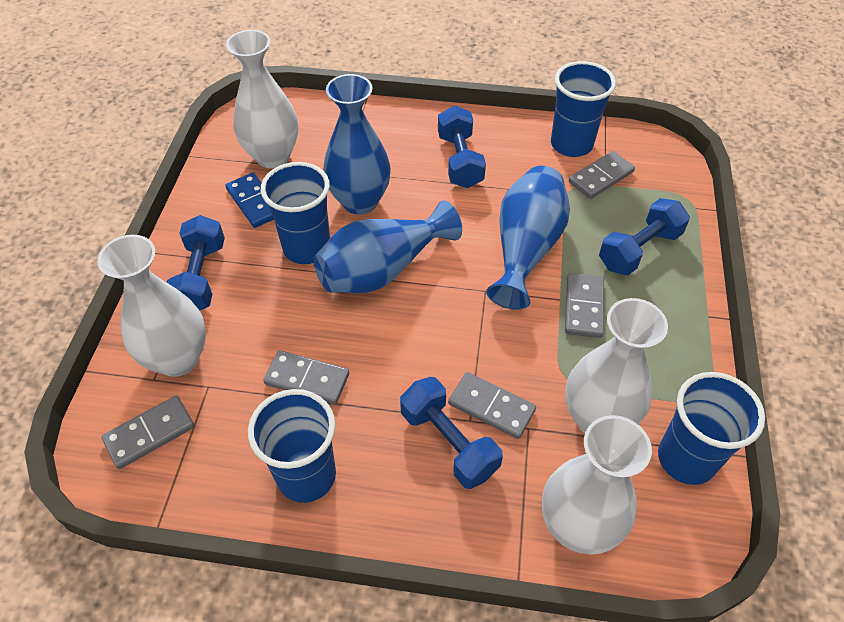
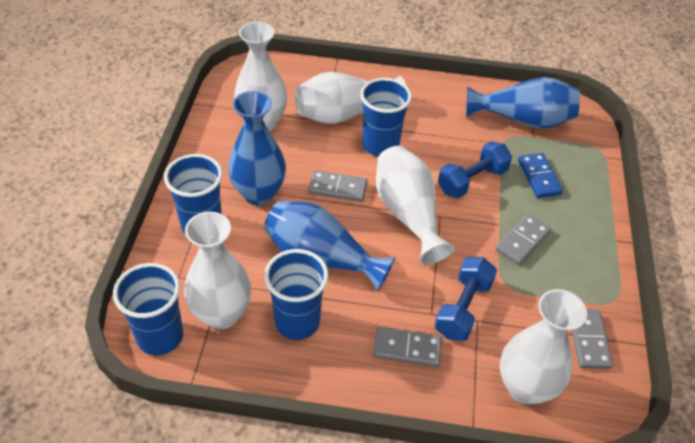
blue dumbbell: [166,215,225,310] [400,377,503,489] [438,106,486,188] [599,198,690,275] = 4 -> [434,257,497,341] [438,141,512,198] = 2
grey domino: [101,396,195,469] [263,350,349,404] [448,372,536,439] [565,273,604,338] [569,151,635,199] = 5 -> [308,170,368,202] [373,327,442,367] [495,214,551,265] [572,310,613,369] = 4
white vase: [97,235,206,377] [226,30,298,168] [542,415,652,555] [565,298,668,433] = 4 -> [184,212,251,329] [234,22,287,131] [295,72,406,124] [376,146,454,265] [500,289,587,404] = 5

